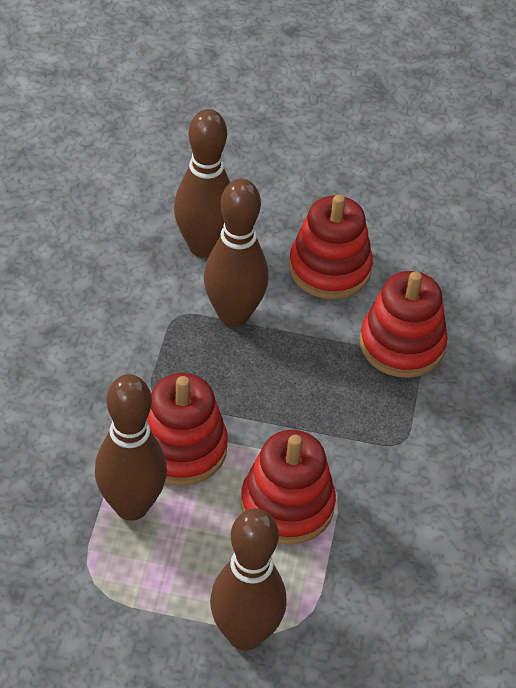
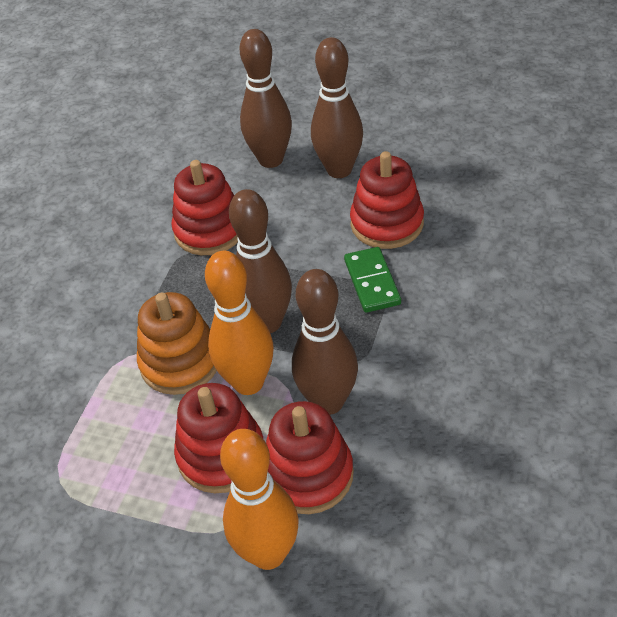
green domino: none = 0 -> [344,247,401,313] = 1
orange bowling pin: none = 0 -> [205,251,274,395] [220,429,299,570] = 2
orange stacking toy: none = 0 -> [137,292,217,395] = 1

